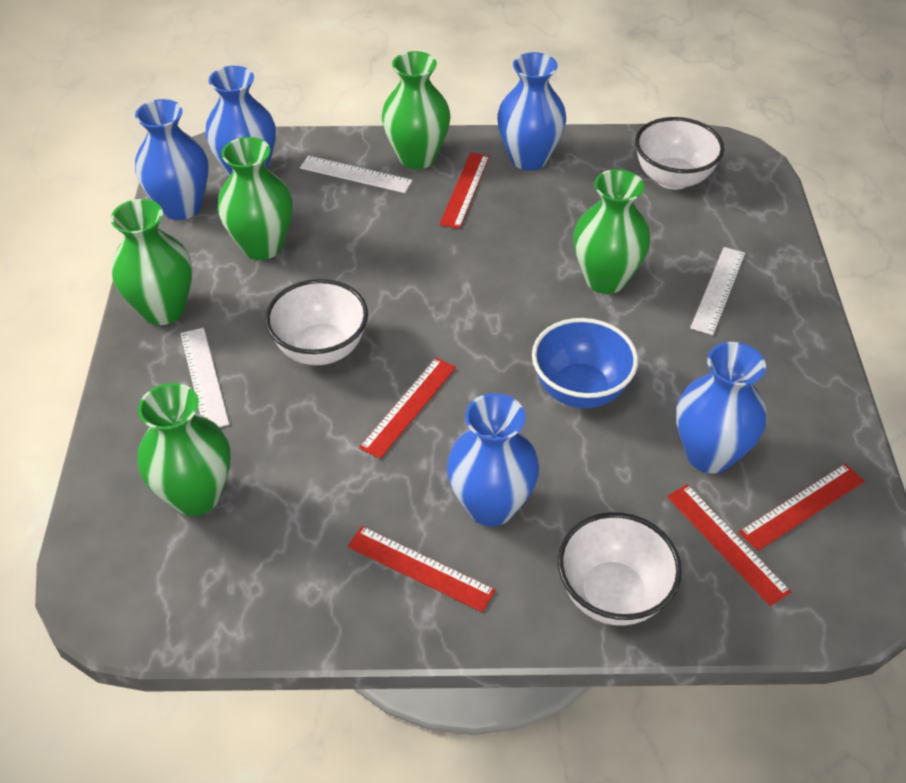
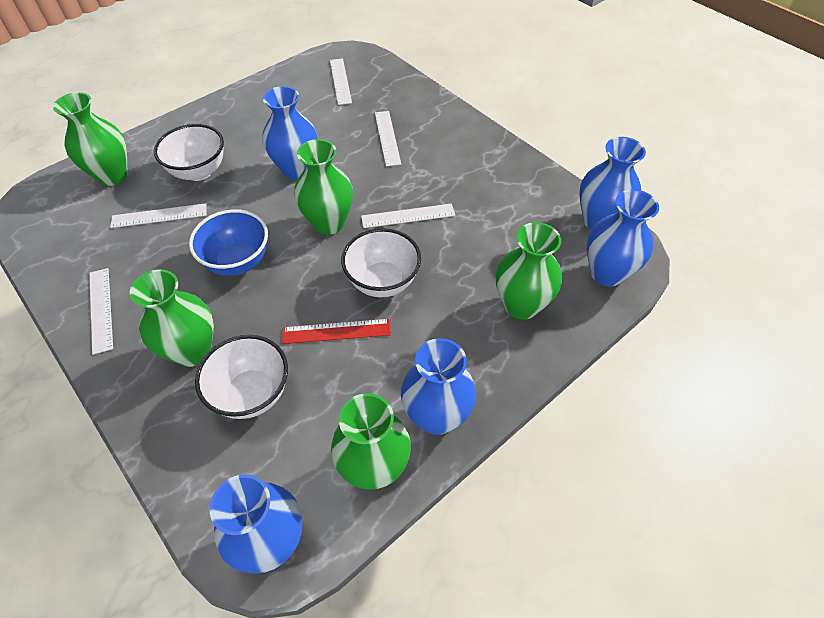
red ruler: [348,526,496,612] [359,358,456,459] [439,152,490,229] [667,484,791,606] [739,464,865,551] = 5 -> [282,319,391,344] = 1
white ruler: [180,328,229,427] [300,156,413,193] [690,247,745,335] = 3 -> [89,268,113,355] [110,203,207,228] [330,58,352,105] [361,203,455,228] [375,111,401,166] = 5

